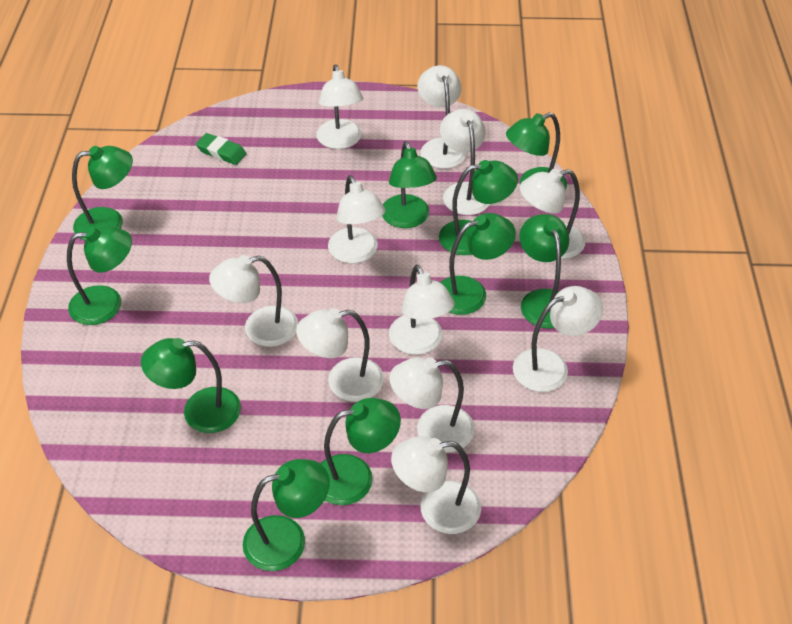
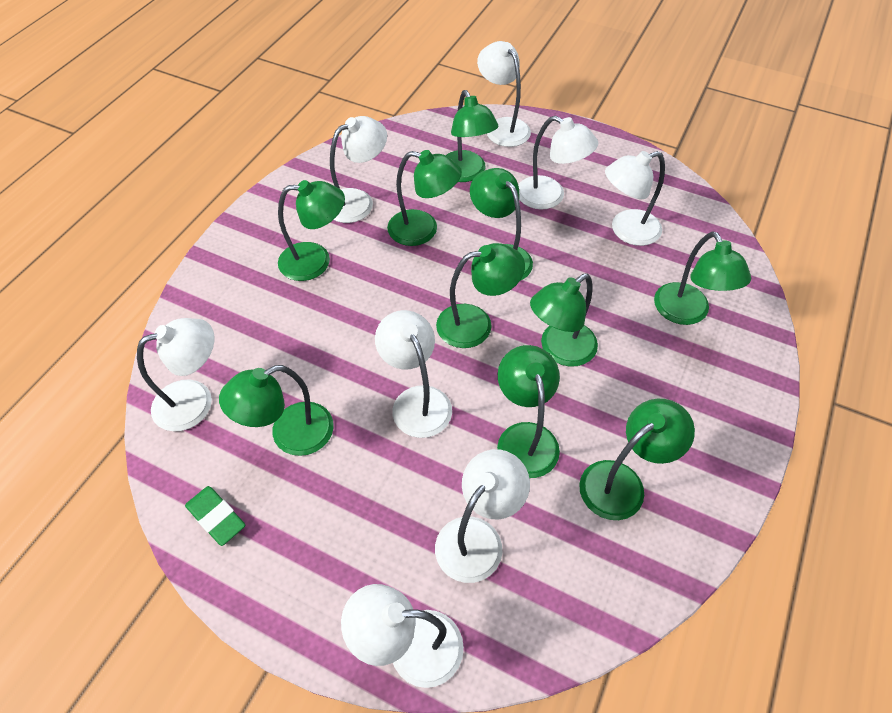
white lamp: [209,255,298,347] [296,308,384,402] [316,64,363,149] [328,175,385,263] [389,264,455,355] [389,357,475,453] [391,436,481,534] [417,65,467,169] [440,109,489,215] [513,286,603,392] [520,169,585,259] = 11 -> [137,318,214,431] [330,116,387,223] [341,584,464,688] [375,310,452,438] [435,449,530,583] [477,41,531,147] [518,116,598,209] [605,151,665,246] = 8

